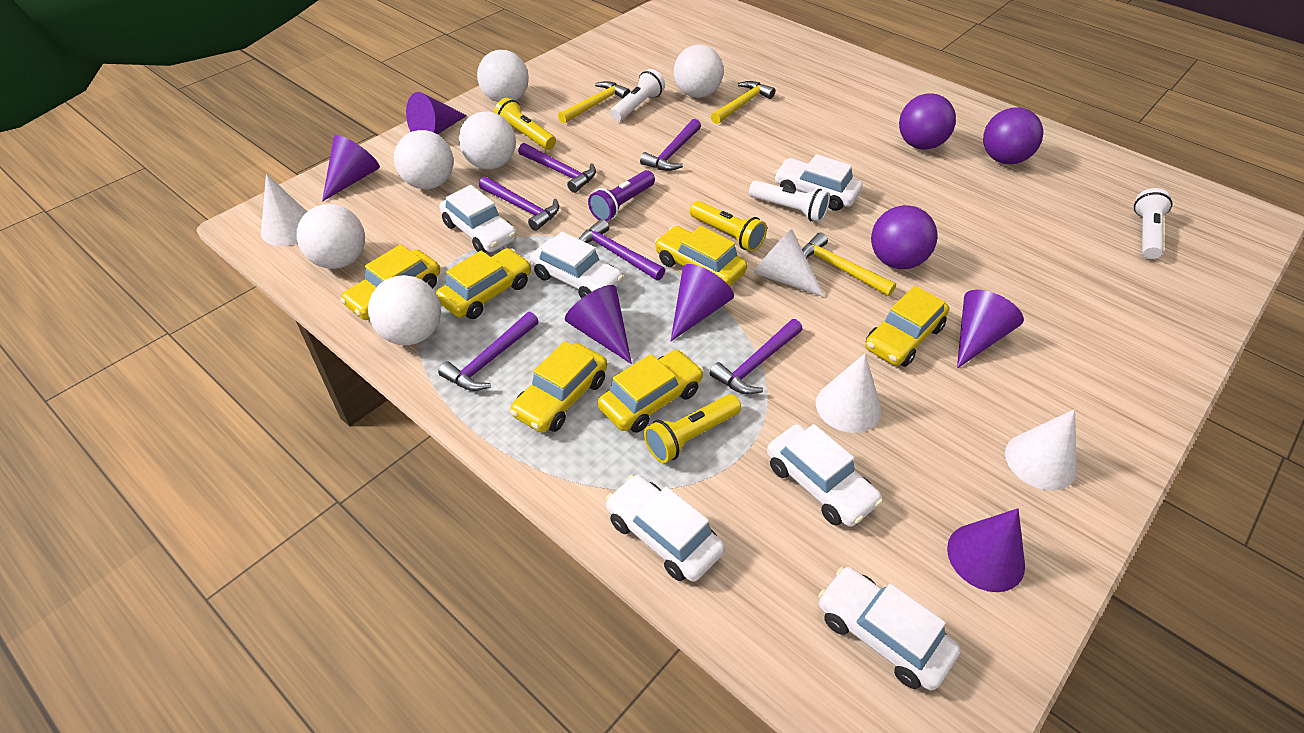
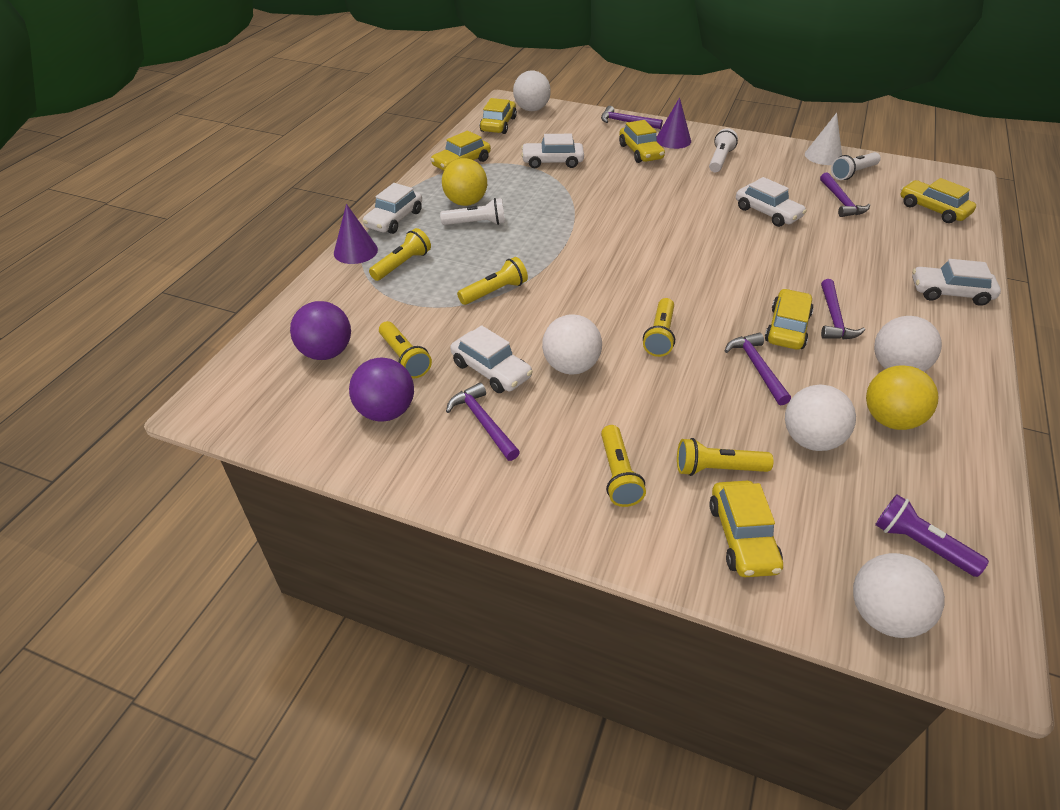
purple ball: [871,205,937,269] [899,93,956,150] [983,107,1043,164] = 3 -> [290,301,351,360] [349,358,414,422] = 2
purple cone: [322,135,380,202] [406,92,467,134] [565,285,632,364] [671,264,734,341] [947,508,1025,592] [957,290,1024,368] = 6 -> [334,204,378,264] [657,97,691,149] = 2
purple hammer: [438,312,539,391] [479,176,559,231] [518,143,596,193] [579,219,665,280] [640,119,701,171] [709,319,803,394] = 6 -> [446,382,520,461] [601,106,663,129] [725,333,791,405] [820,172,870,217] [821,279,865,339] = 5
white ball: [297,204,365,269] [368,275,441,345] [394,130,454,189] [459,112,516,169] [477,50,529,102] [674,45,723,98] = 6 -> [513,71,551,111] [542,314,602,374] [785,385,856,451] [853,553,945,638] [874,316,942,372] = 5
white car: [439,185,517,253] [530,232,624,298] [605,475,725,582] [767,424,883,527] [774,154,863,211] [818,567,960,691] = 6 -> [363,183,422,234] [450,325,533,393] [521,134,584,168] [736,177,807,227] [912,259,1001,306] = 5
white cone: [261,174,307,246] [753,229,825,298] [816,354,882,433] [1005,409,1077,491] = 4 -> [805,113,842,165] = 1
yellow ball: none = 0 -> [442,158,487,206] [866,365,939,430] = 2
yellow flashlight: [494,98,556,150] [644,394,741,463] [690,201,767,252] = 3 -> [369,228,431,281] [379,321,432,378] [457,257,528,305] [601,425,646,507] [643,298,675,357] [677,438,774,476] = 6
yellow hammer: [558,81,630,124] [711,81,775,124] [802,233,896,296] = 3 -> none = 0

